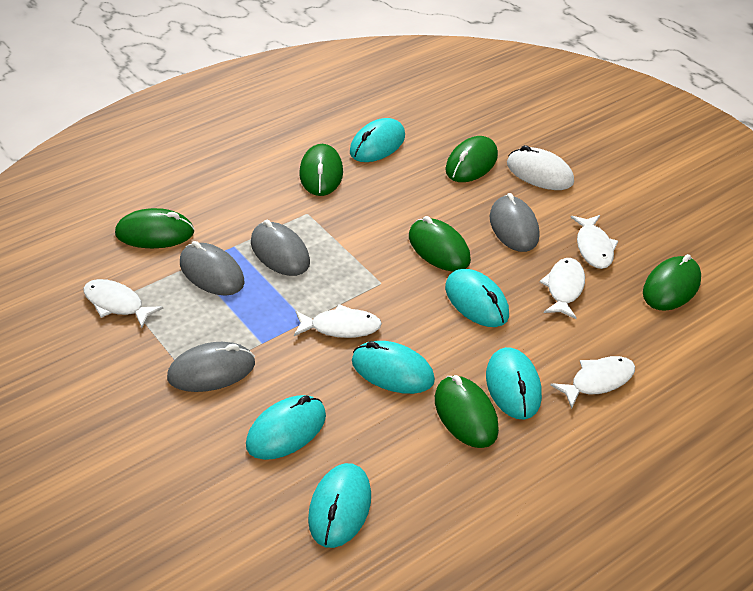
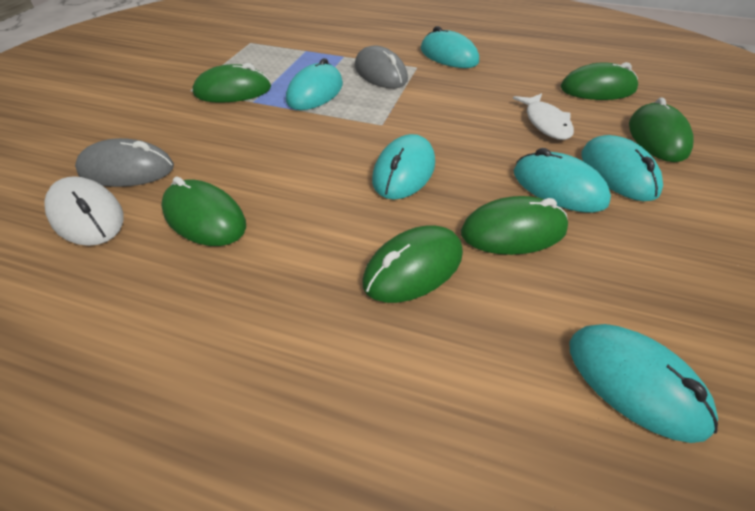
grey mouse: [167,342,255,392] [180,241,245,296] [251,220,310,276] [490,193,539,252] = 4 -> [75,138,174,187] [355,46,408,88] = 2
white fish: [84,279,163,328] [294,304,382,338] [540,258,585,319] [550,356,635,409] [570,215,618,269] = 5 -> [513,93,574,140] = 1

